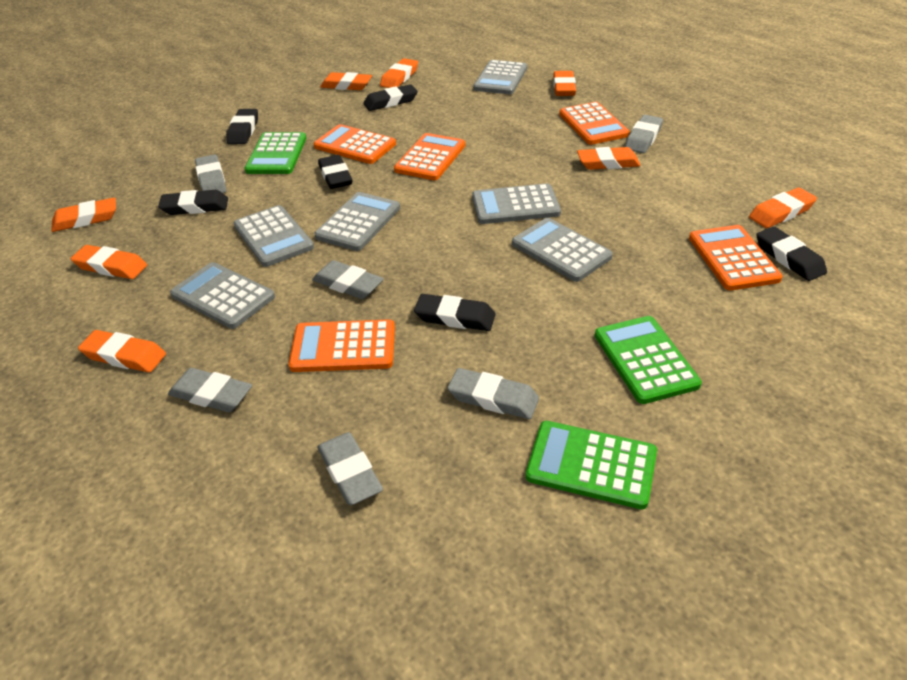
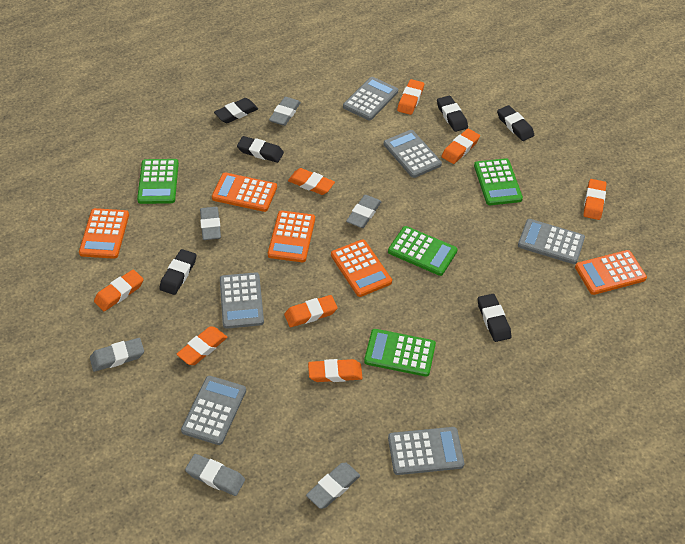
green calculator: [244,132,306,174] [525,421,657,509] [595,316,702,404] = 3 -> [137,159,179,204] [364,329,436,377] [388,226,458,276] [474,158,523,205] = 4

